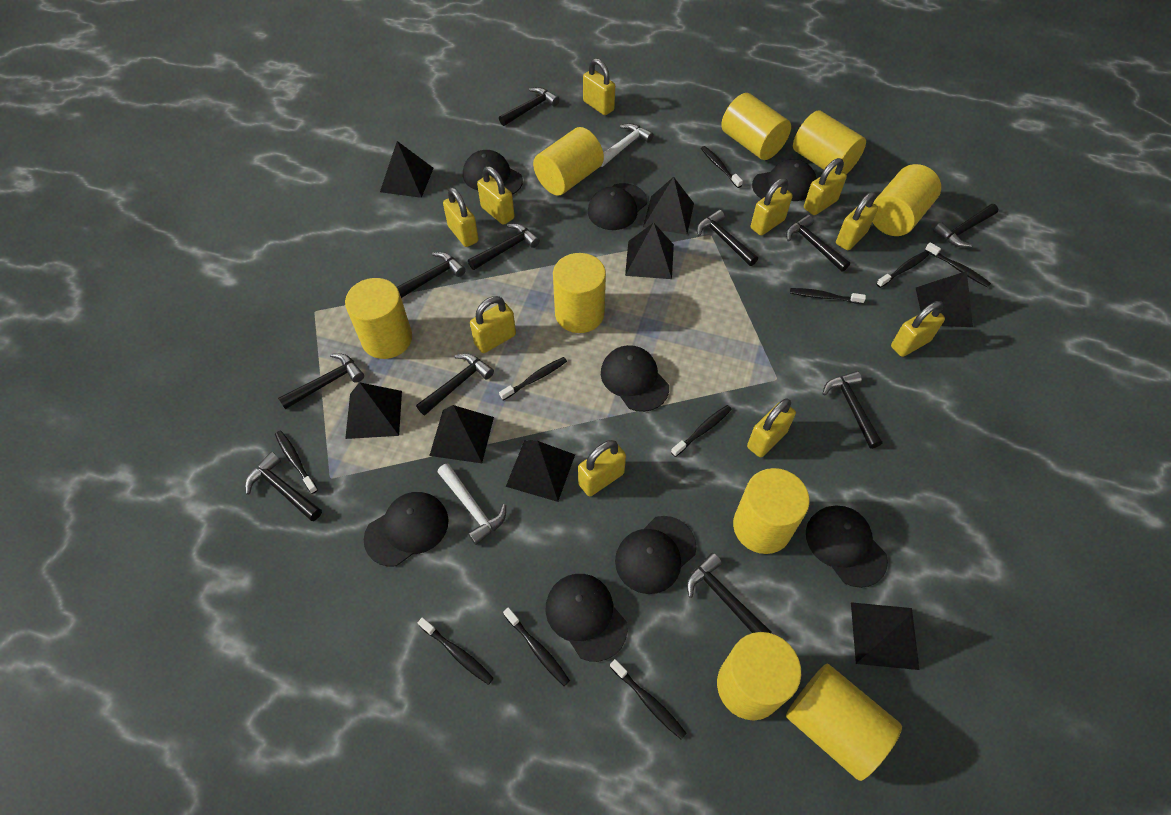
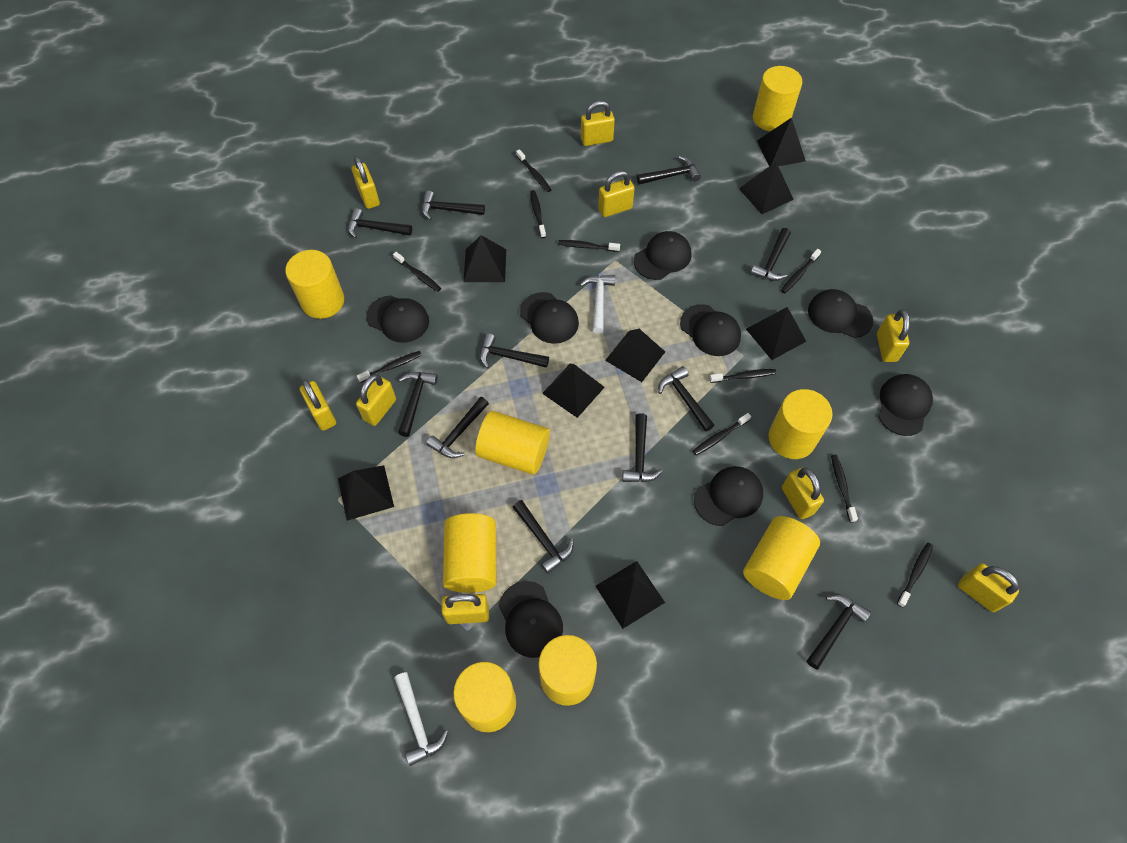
yellow cylinder: [345,278,412,359] [533,127,604,196] [553,253,606,333] [717,632,801,720] [721,93,791,160] [733,468,810,554] [786,664,902,781] [793,111,866,174] [873,164,941,236] = 9 -> [285,250,344,319] [443,513,496,593] [453,662,516,732] [475,411,550,475] [538,635,597,706] [743,516,820,600] [753,66,802,132] [768,389,832,459] = 8
yellow padlock: [443,187,479,247] [470,296,516,353] [477,166,515,225] [578,440,626,496] [583,58,615,115] [747,399,796,457] [751,178,793,236] [804,158,847,215] [836,192,878,250] [891,301,945,357] = 10 -> [299,379,336,431] [351,156,380,209] [356,374,396,426] [442,594,489,624] [581,101,615,146] [598,171,635,217] [782,467,824,519] [877,310,910,362] [958,563,1019,612] = 9

